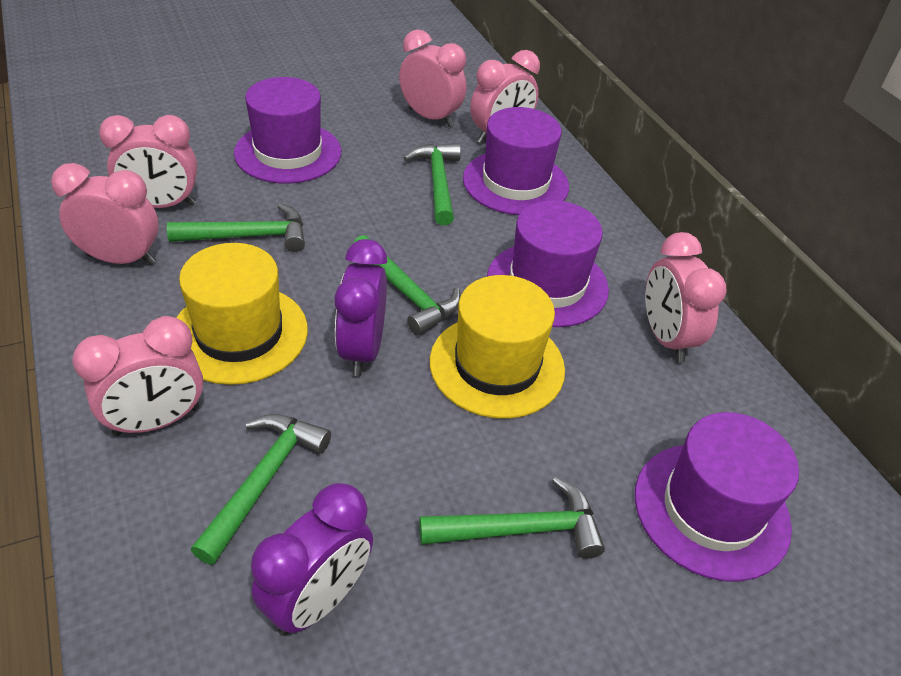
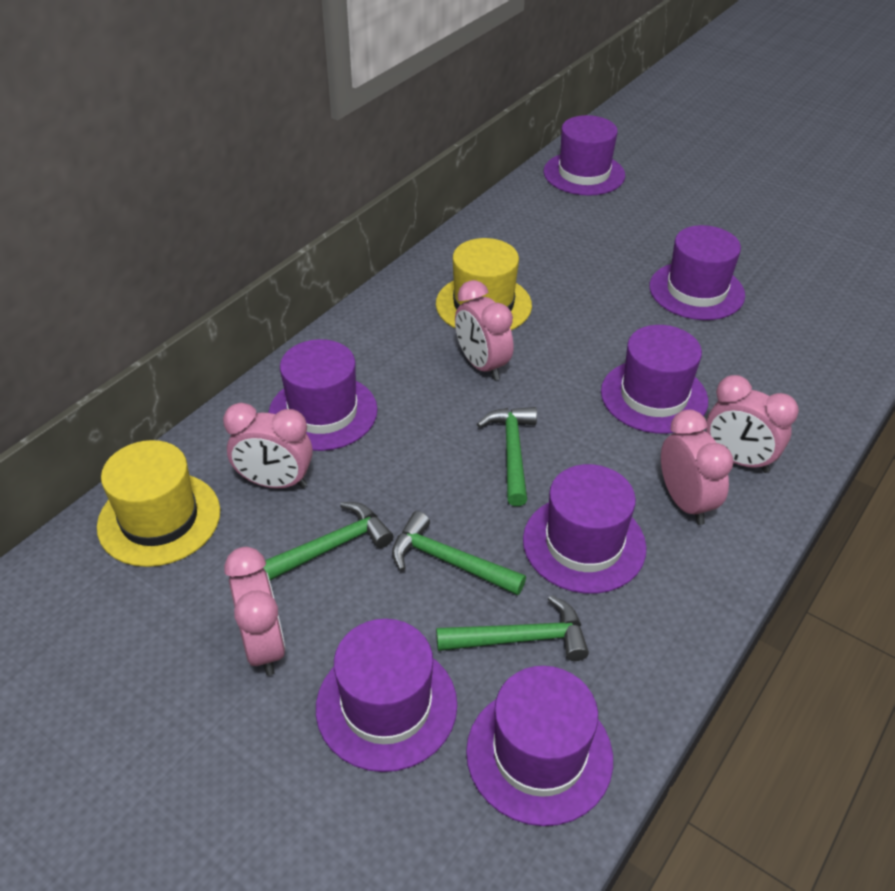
green hammer: [167,203,305,252] [191,414,331,565] [353,235,461,336] [404,143,461,225] [419,477,605,559] = 5 -> [263,502,393,581] [392,511,526,595] [436,595,589,661] [477,407,537,506] = 4
pink clock: [51,163,159,265] [72,316,203,436] [99,115,197,208] [399,29,466,127] [470,50,540,144] [645,232,726,363] = 6 -> [223,403,313,488] [224,547,286,676] [455,280,514,381] [661,410,734,525] [706,375,799,473] = 5
purple clock: [251,483,373,636] [334,239,388,376] = 2 -> none = 0
purple hat: [234,77,341,184] [463,107,569,215] [487,200,609,327] [635,412,799,582] = 4 -> [268,339,378,451] [316,619,457,772] [466,666,613,826] [523,464,647,594] [544,115,625,196] [601,325,708,434] [649,225,745,320] = 7

